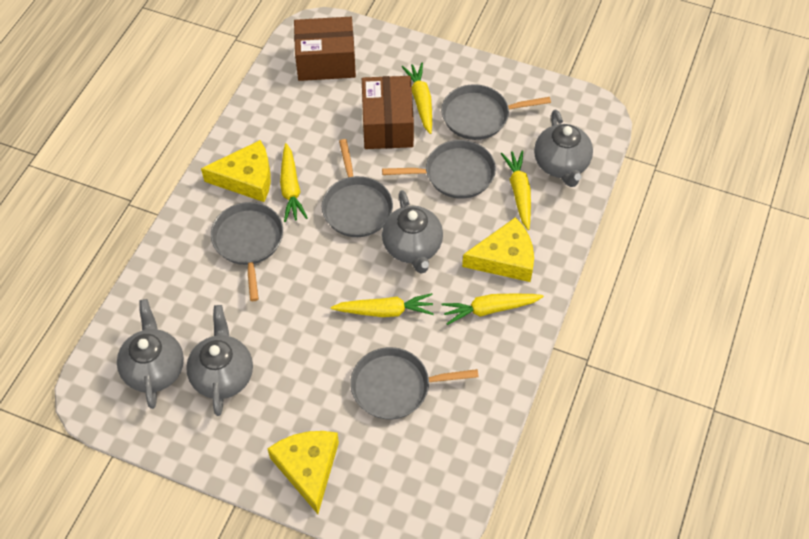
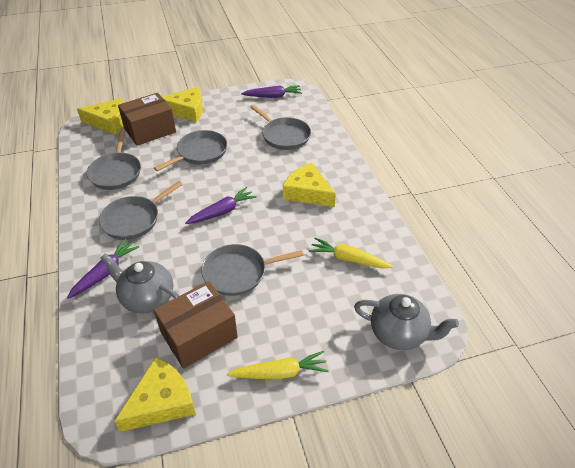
grey teapot: [117,299,184,409] [186,305,253,416] [382,190,443,273] [534,109,593,187] = 4 -> [100,253,179,314] [354,294,459,350] = 2
purple carrot: none = 0 -> [67,239,139,299] [185,187,257,224] [241,85,302,98] = 3
yellow carrot: [280,143,308,222] [331,293,434,317] [402,63,432,134] [441,294,544,325] [501,150,531,230] = 5 -> [227,351,329,379] [309,238,393,269] = 2
yellow cheese: [201,140,271,202] [267,431,339,514] [462,217,534,282] = 3 -> [77,98,123,135] [114,357,196,432] [162,87,203,122] [283,163,336,207] = 4

